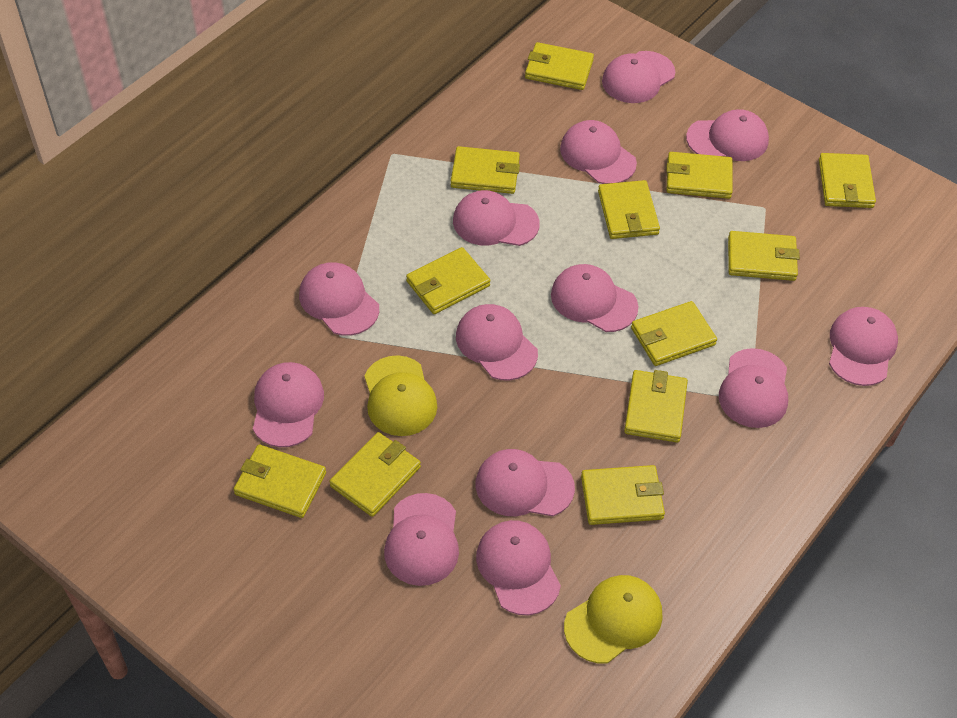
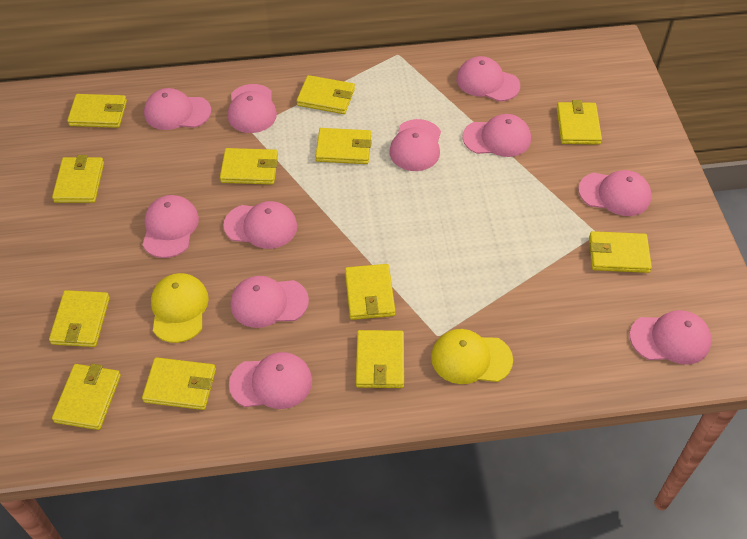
pink cap: [253,362,324,447] [299,262,379,336] [384,493,459,586] [453,190,540,246] [456,304,538,381] [476,449,575,516] [476,520,561,615] [551,264,638,332] [560,120,637,184] [602,51,675,103] [686,109,769,161] [719,348,788,428] [829,307,898,386] = 13 -> [142,195,199,258] [144,88,211,130] [224,201,297,249] [228,84,277,133] [229,352,312,409] [230,276,309,328] [389,119,441,171] [456,56,520,102] [462,114,531,157] [578,170,651,216] [630,310,712,365] = 11

